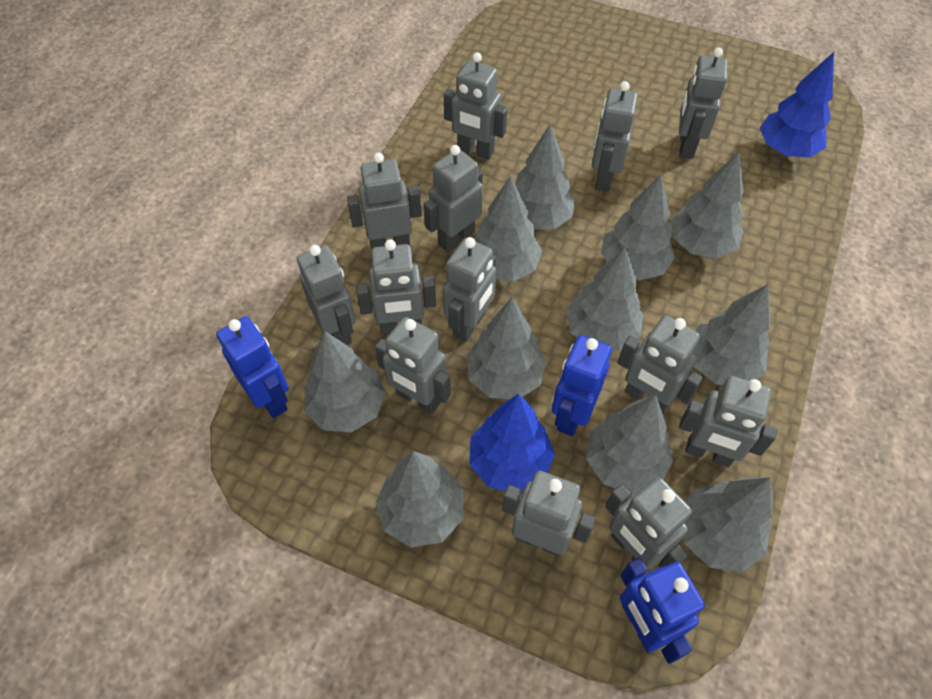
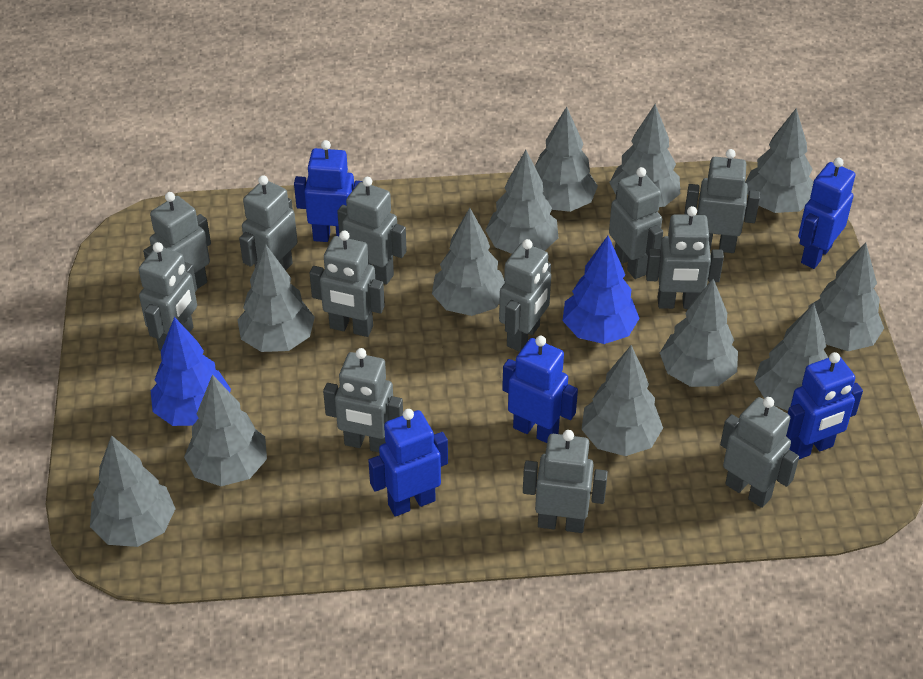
blue robot: [216,316,289,418] [552,335,612,436] [620,558,705,664] = 3 -> [294,140,362,242] [368,409,448,517] [502,336,578,443] [786,352,863,459] [798,158,855,269] = 5
grey robot: [297,245,356,345] [347,153,422,249] [356,240,436,335] [375,317,451,414] [424,145,483,252] [443,237,496,342] [444,52,507,160] [502,471,596,557] [592,81,638,192] [605,477,692,571] [618,316,703,413] [679,47,727,159] [679,376,778,467] = 13 -> [139,242,197,351] [143,192,211,289] [239,175,298,270] [310,231,385,337] [323,348,403,452] [337,177,407,285] [499,239,551,352] [523,430,608,533] [609,167,663,279] [646,206,724,309] [684,149,760,253] [720,397,799,508] = 12
grey tree: [304,331,386,433] [376,451,464,547] [466,298,546,399] [474,176,543,282] [515,125,575,230] [566,247,644,351] [586,395,673,495] [601,175,675,281] [671,152,744,259] [683,477,773,572] [693,284,771,385] = 11 -> [90,435,176,547] [184,375,267,486] [237,244,315,352] [432,208,505,316] [485,150,558,254] [535,107,598,212] [581,345,663,456] [609,104,680,207] [660,279,738,387] [745,108,814,213] [754,304,828,411] [808,242,884,351] = 12

